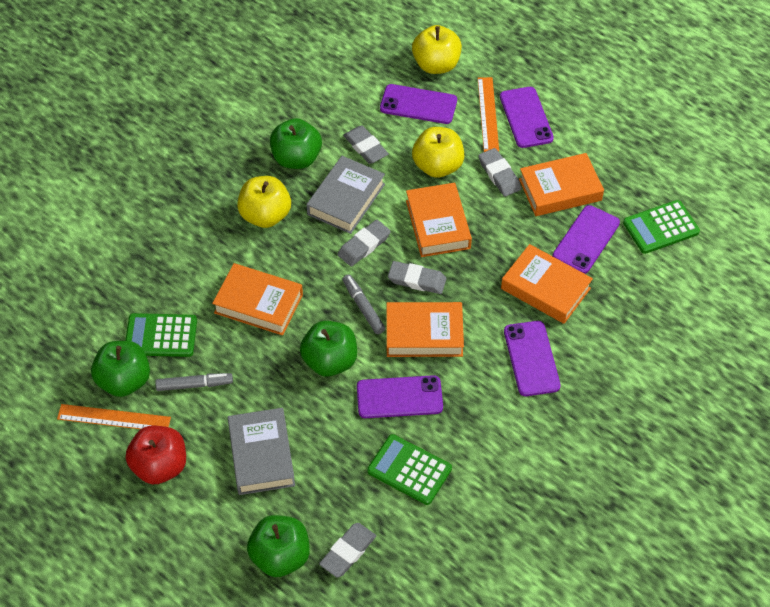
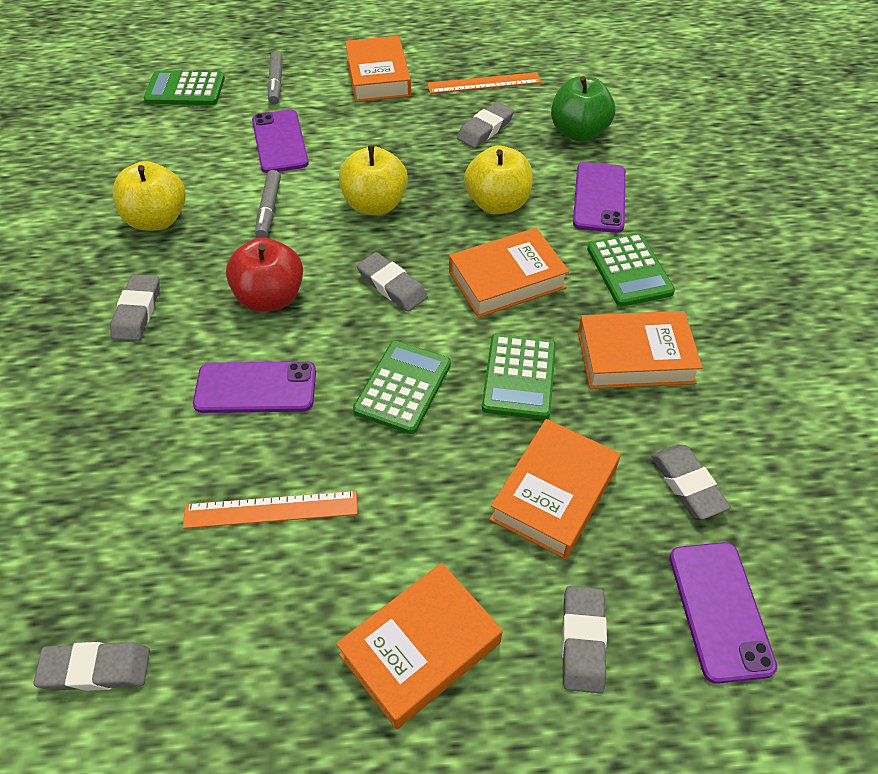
green apple: [91,341,150,397] [247,515,310,577] [270,118,322,169] [300,321,357,376] = 4 -> [551,76,615,142] = 1
green calculator: [125,313,197,357] [367,434,452,505] [623,200,700,254] = 3 -> [144,71,225,105] [353,341,451,434] [482,334,556,420] [587,233,675,307] = 4
grey book: [228,408,295,495] [306,156,385,234] = 2 -> none = 0
grey eraser: [319,523,376,578] [338,220,391,267] [343,125,389,164] [388,261,446,294] [479,148,521,197] = 5 -> [33,642,150,691] [110,274,160,341] [357,252,428,312] [457,102,514,148] [562,586,607,694] [651,444,731,520] = 6
purple phone: [357,375,443,418] [380,84,457,124] [500,87,554,148] [504,321,561,396] [552,205,620,274] = 5 -> [193,361,316,413] [252,109,309,173] [573,162,626,233] [669,542,777,684] = 4

